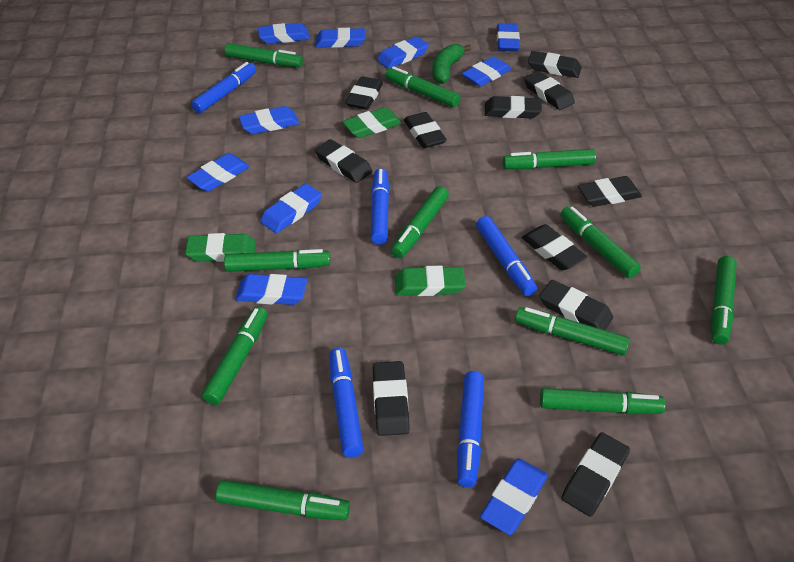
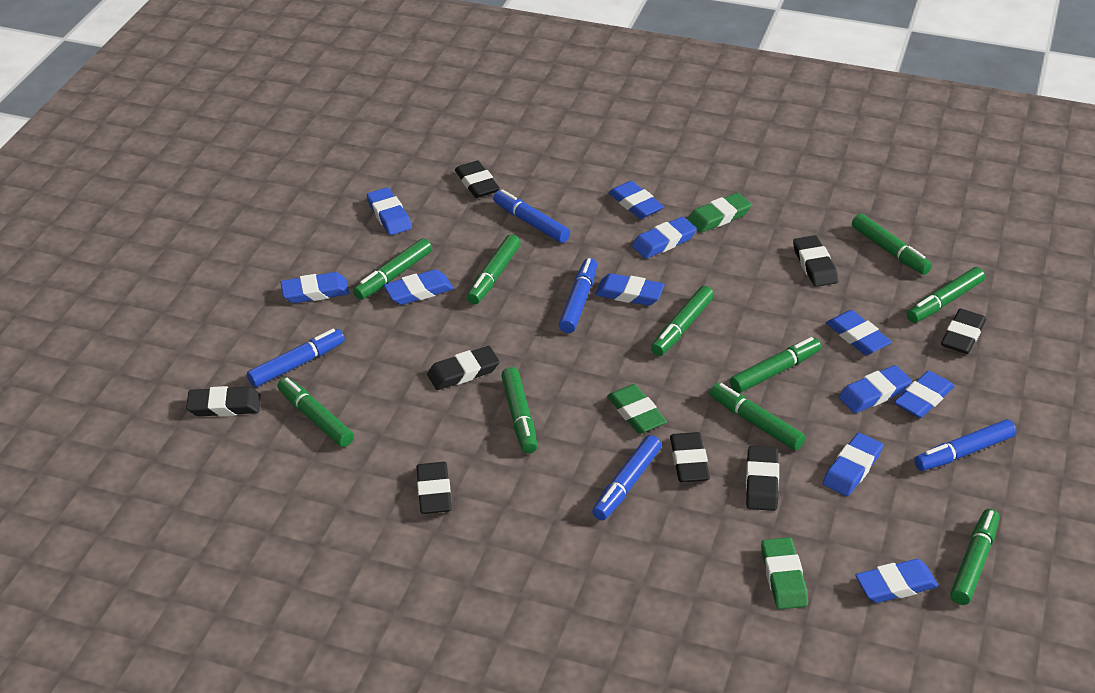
black eraser: [315,139,372,183] [345,76,383,110] [373,361,410,436] [404,112,447,148] [485,96,542,118] [522,224,587,270] [524,71,575,110] [528,51,582,78] [540,280,613,330] [561,432,630,517] [578,176,642,207] = 11 -> [186,386,261,417] [417,462,452,514] [427,346,500,390] [455,161,500,198] [670,432,710,482] [746,446,779,511] [793,235,838,287] [941,308,986,354] = 8
blue eraser: [186,153,250,191] [235,274,307,305] [239,106,299,134] [258,23,310,44] [260,183,322,233] [315,28,365,48] [377,36,429,69] [462,56,511,87] [480,459,548,535] [497,24,520,51] = 10 -> [280,272,349,303] [367,187,412,235] [384,269,453,305] [595,273,664,306] [608,181,664,219] [632,217,697,259] [823,433,883,496] [826,310,892,355] [839,365,912,413] [855,559,939,603] [894,371,954,418] = 11
green banana: [432,44,471,84] = 1 -> none = 0
green marker: [202,306,268,405] [216,480,350,520] [224,249,331,272] [225,43,303,67] [385,66,460,107] [391,186,449,258] [503,149,596,169] [515,307,630,355] [540,388,666,414] [560,206,641,278] [711,256,737,345] = 11 -> [277,377,354,447] [353,238,432,300] [467,234,521,304] [501,367,537,454] [651,286,714,356] [710,383,805,450] [730,337,821,393] [852,214,932,275] [907,267,985,323] [950,509,999,605] = 10

